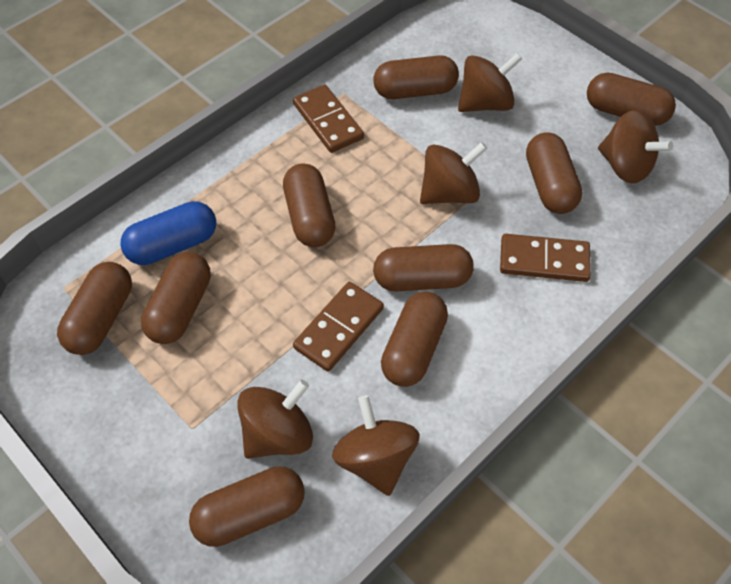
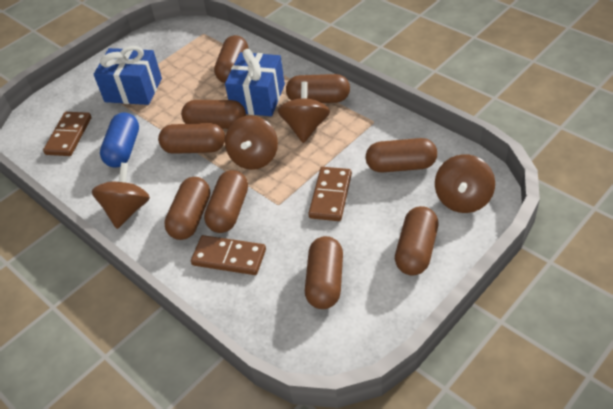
blue gift: none = 0 -> [94,46,162,105] [225,49,285,116] = 2
brown spinning top: [237,379,313,459] [332,395,420,496] [420,142,487,204] [458,53,522,112] [598,110,673,183] = 5 -> [92,163,150,229] [225,115,278,170] [278,82,330,143] [435,154,495,213] = 4

